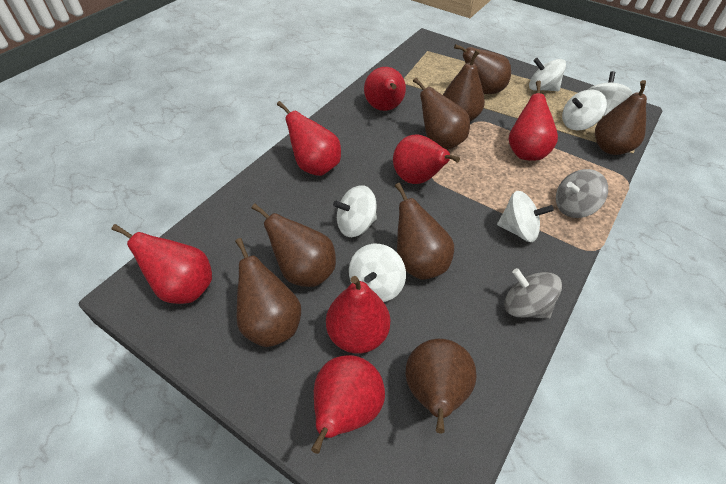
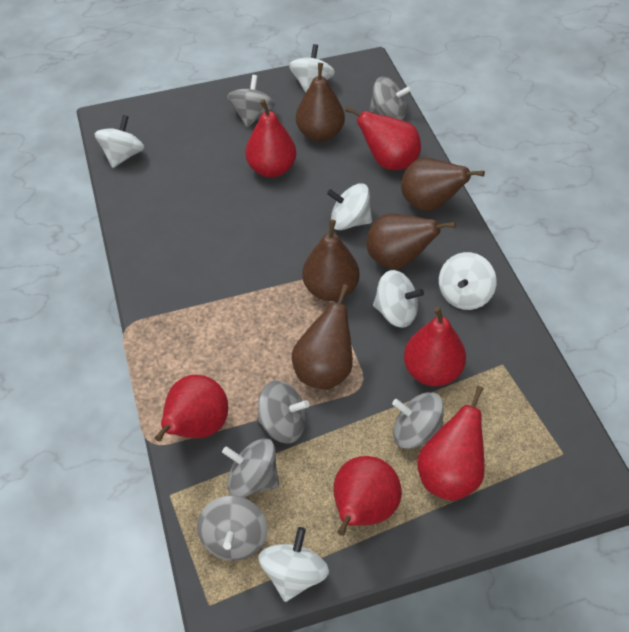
brown pear: [235,238,301,347] [251,203,336,287] [395,183,454,280] [406,339,477,433] [413,78,470,150] [443,50,485,121] [454,44,511,94] [595,80,647,155] = 8 -> [292,284,353,390] [296,63,345,142] [302,220,360,301] [366,214,456,269] [401,158,485,211] = 5
grey spinning top: [504,268,562,319] [556,169,608,218] = 2 -> [197,495,268,561] [222,438,279,497] [227,75,275,127] [257,380,309,444] [369,76,412,120] [392,392,444,449] = 6
red pear: [111,224,212,304] [277,101,341,176] [311,355,385,454] [326,276,390,354] [364,67,406,111] [393,135,460,184] [509,81,558,161] = 7 -> [155,375,229,442] [245,99,296,178] [333,456,402,536] [345,106,421,170] [404,306,466,386] [417,386,485,501] = 6

